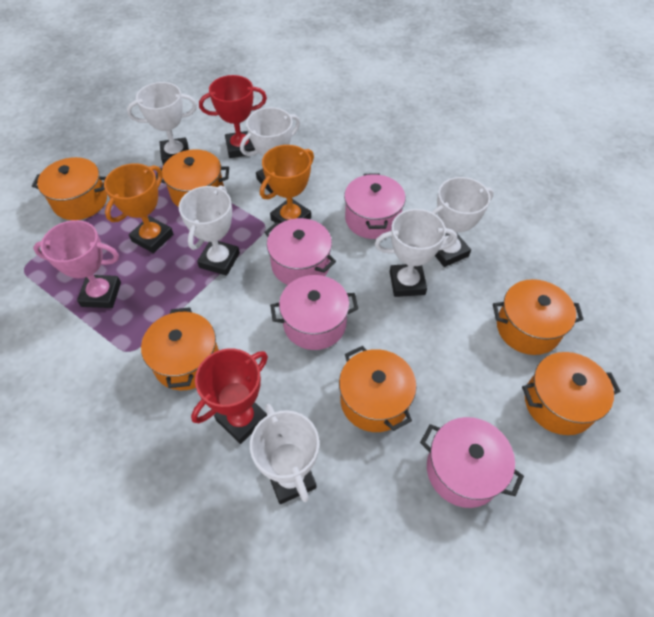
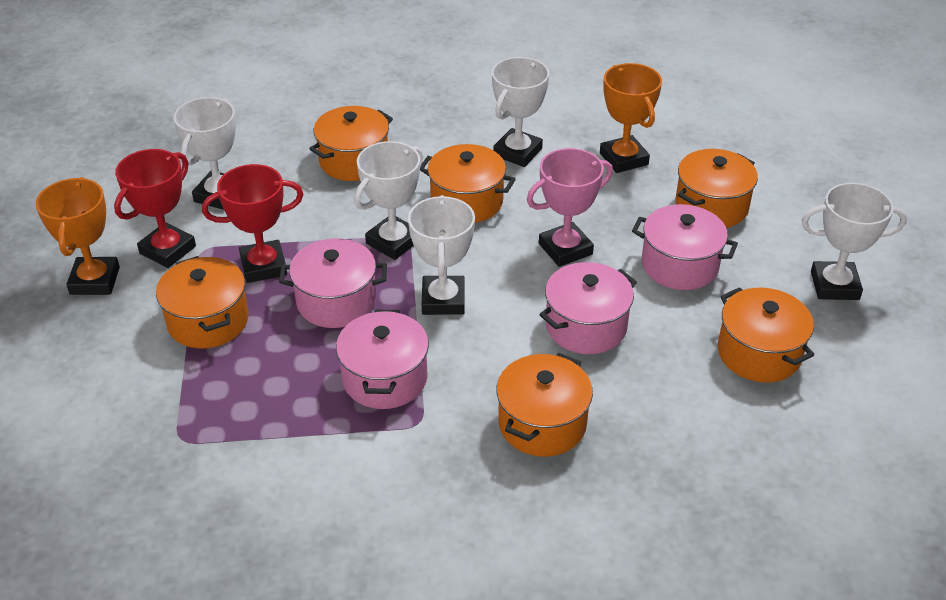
white trophy: [127,82,197,165] [179,185,240,276] [240,107,300,193] [250,404,319,504] [375,209,457,297] [432,177,494,267] = 6 -> [174,97,236,210] [354,141,423,260] [408,195,475,315] [492,57,549,167] [802,183,907,300] = 5

